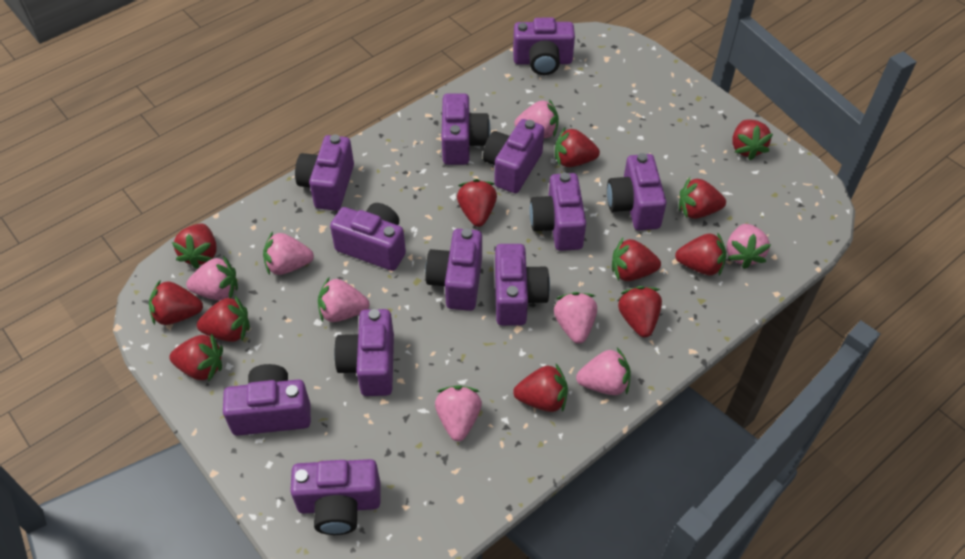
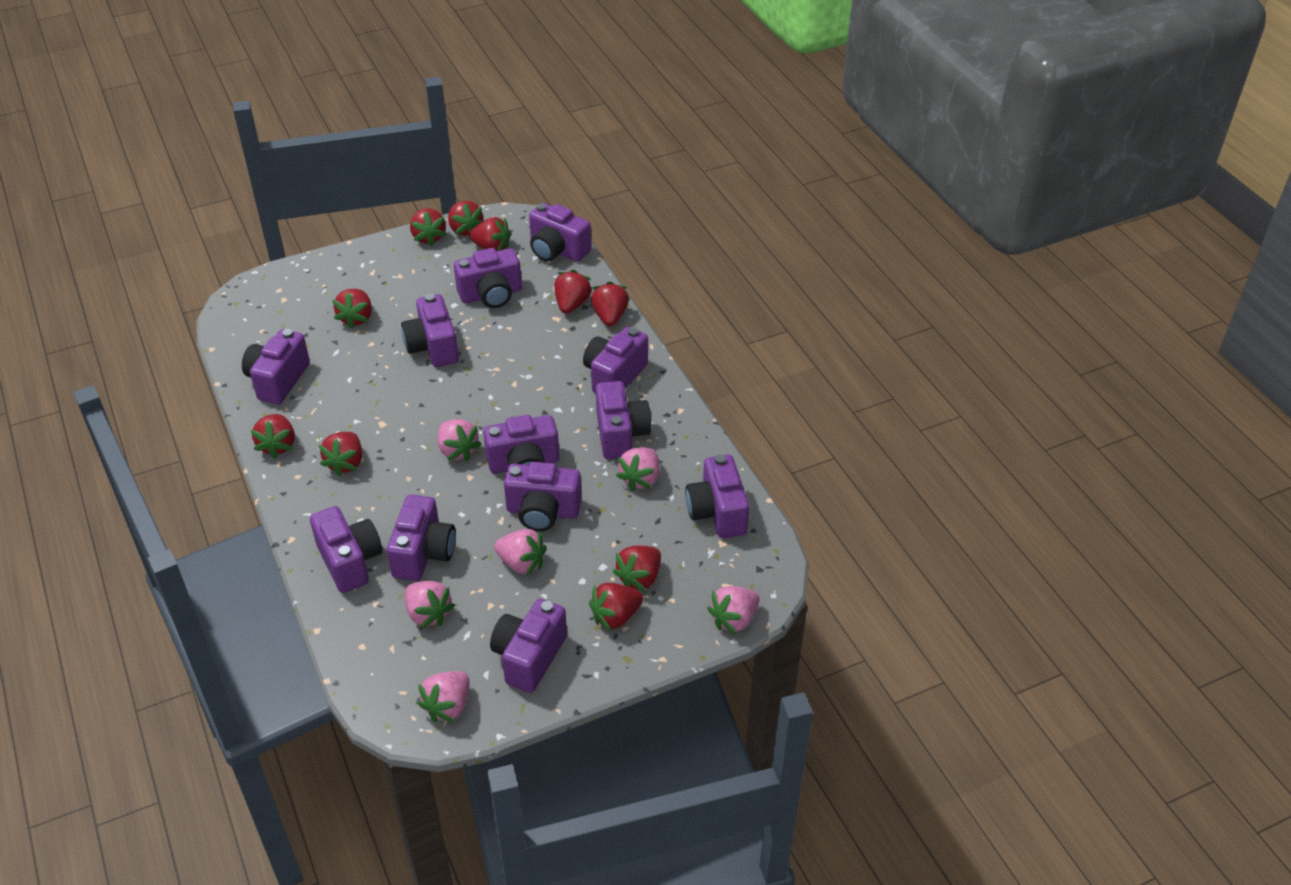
pink strawberry: [186,256,238,301] [263,231,314,275] [318,276,370,322] [435,385,482,441] [514,99,559,138] [554,292,597,344] [576,347,631,395] [727,224,771,269] = 8 -> [405,581,455,629] [417,671,469,723] [438,419,481,461] [494,529,547,576] [616,447,659,491] [707,586,760,634] = 6
red strawberry: [149,279,203,325] [169,333,223,382] [172,224,216,269] [197,296,250,342] [457,179,497,227] [513,364,568,412] [555,128,600,167] [612,238,661,281] [618,286,662,337] [675,232,726,275] [679,177,726,219] [732,119,773,160] = 12 -> [250,414,295,458] [318,432,362,477] [332,289,372,329] [410,209,447,246] [448,201,483,236] [469,217,511,251] [554,270,592,314] [589,583,643,632] [591,281,629,326] [613,546,661,591] = 10

